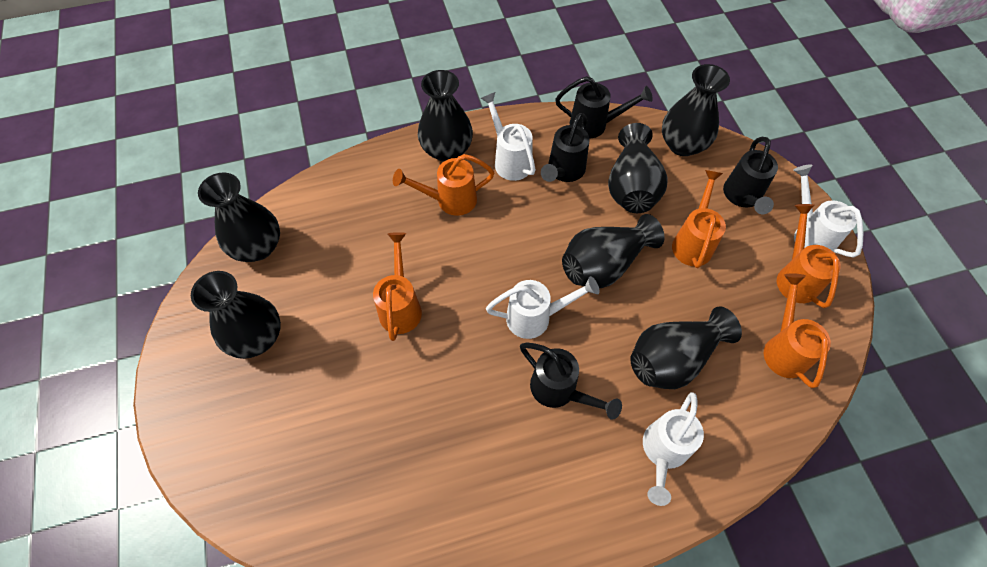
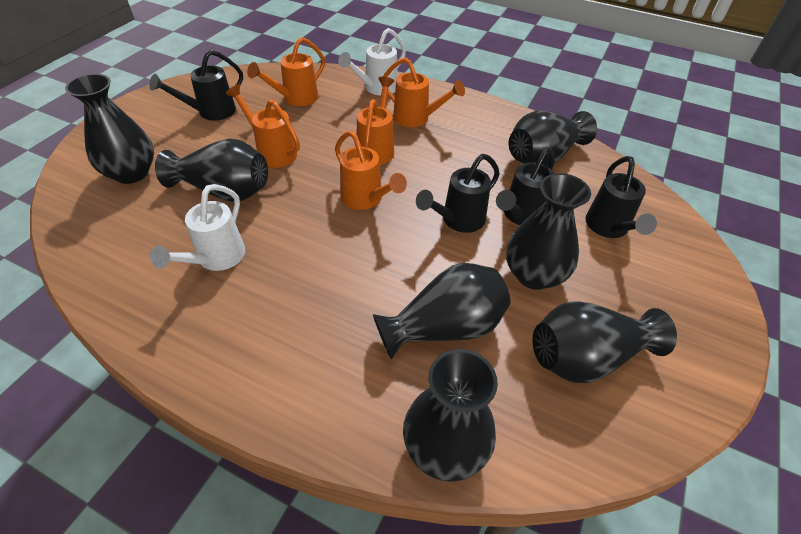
white watering can: [480,92,536,181] [486,276,599,339] [643,392,704,506] [793,164,864,258] = 4 -> [150,184,245,271] [338,28,406,96] = 2

